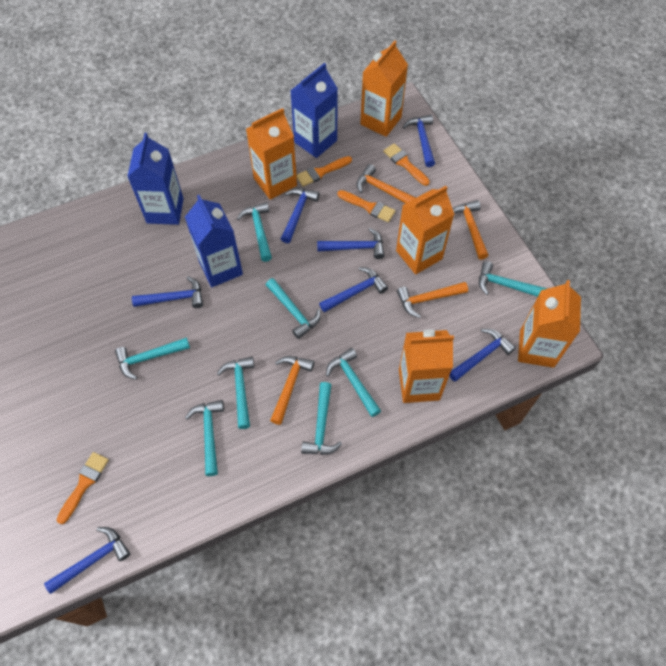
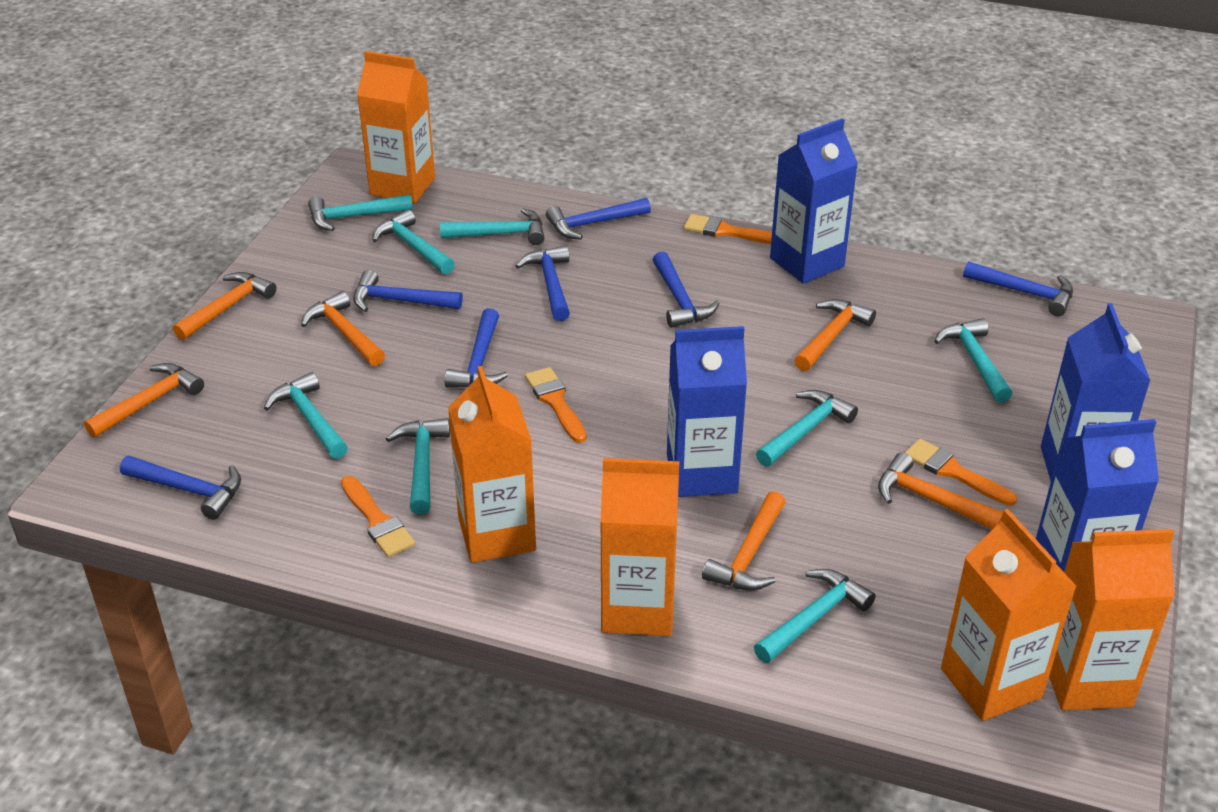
blue carton: [127,133,184,225] [185,195,243,287] [290,63,338,158] = 3 -> [667,326,747,497] [770,118,858,284] [1036,419,1159,572] [1041,303,1150,481] = 4
orange hammer: [270,356,314,425] [357,164,416,204] [397,282,468,318] [453,200,489,260] = 4 -> [84,363,204,438] [173,272,277,340] [301,291,385,366] [702,491,785,591] [794,299,876,371] [878,452,1003,529] = 6

